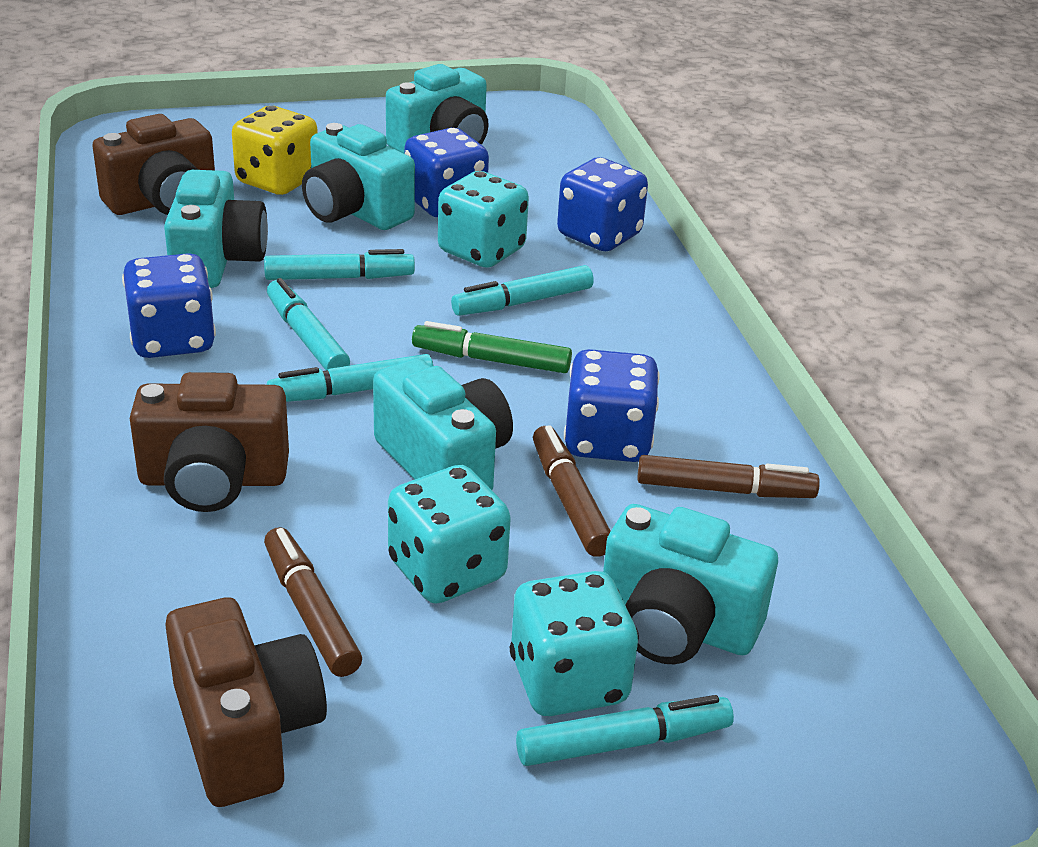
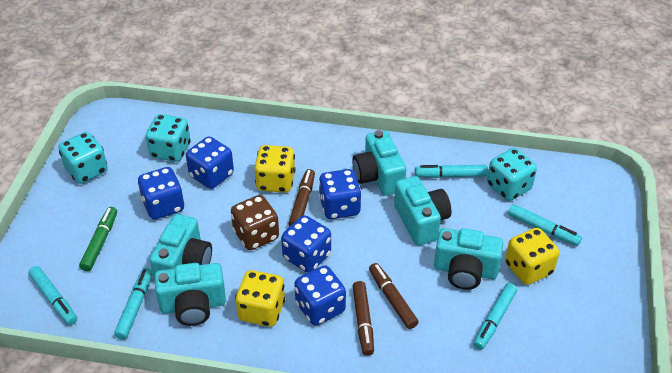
blue dice: [122,253,216,358] [404,128,489,217] [557,157,648,251] [564,349,660,462] = 4 -> [138,167,185,220] [186,136,234,189] [281,215,331,272] [294,265,346,325] [319,169,362,219] = 5
brown camera: [92,114,215,215] [130,372,289,512] [165,597,327,807] = 3 -> none = 0
brown dice: none = 0 -> [231,195,279,250] = 1
yellow dice: [232,106,318,195] = 1 -> [235,270,285,327] [254,145,296,193] [505,228,559,285] = 3

